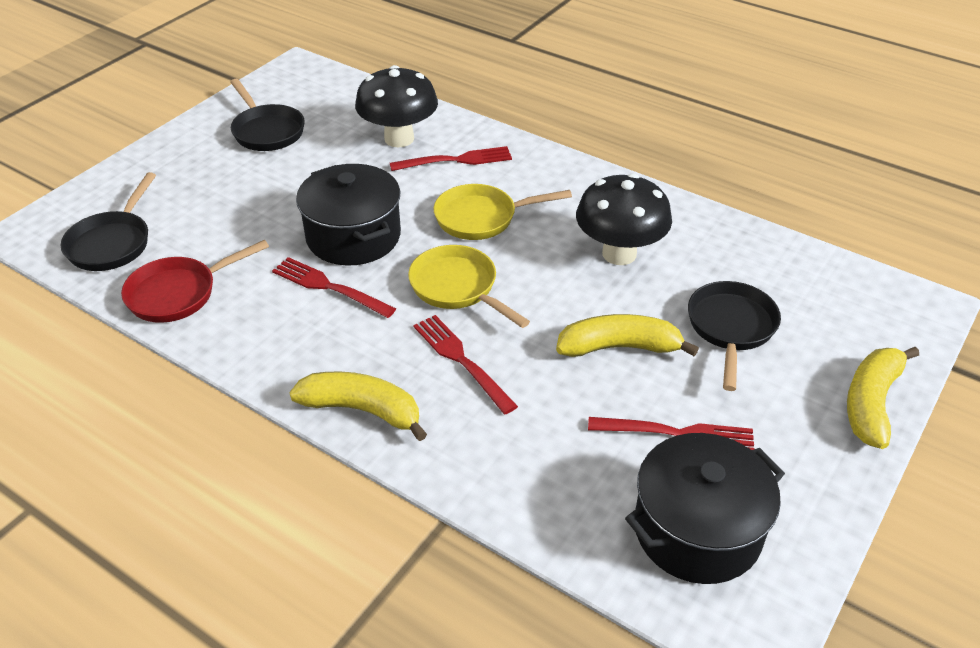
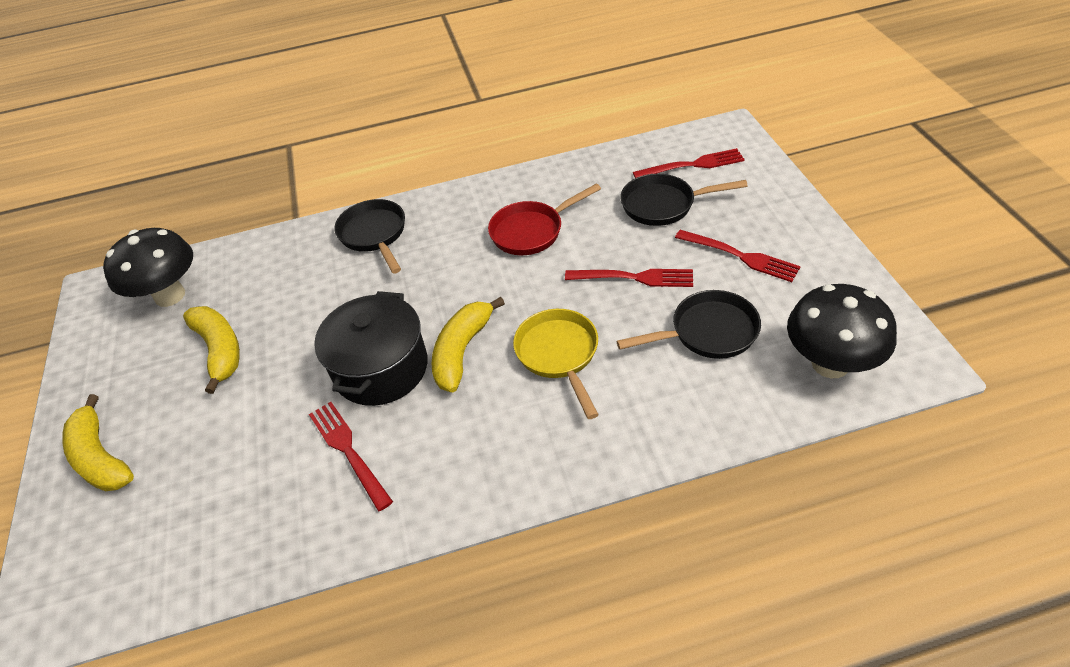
black pot: [296,164,401,266] [625,433,785,584] = 2 -> [314,291,428,406] = 1
yellow pan: [408,245,530,328] [433,184,572,240] = 2 -> [513,309,599,419] = 1

